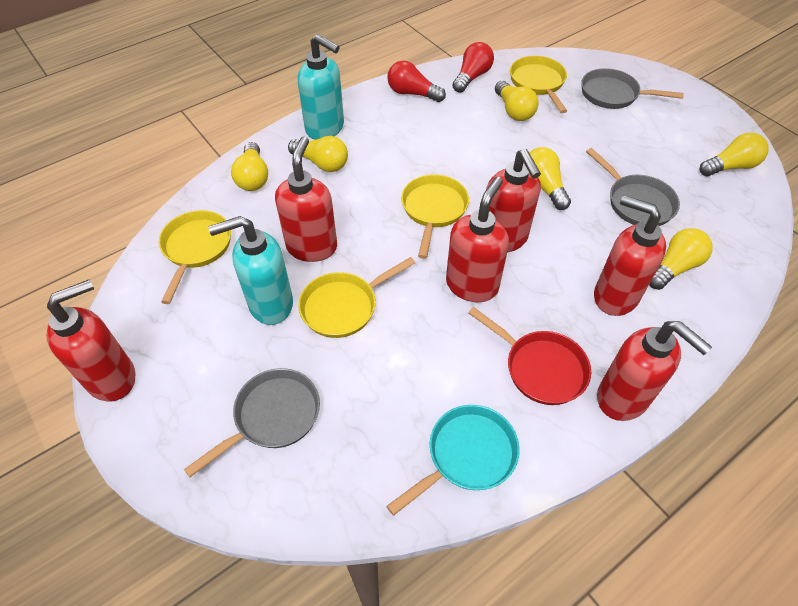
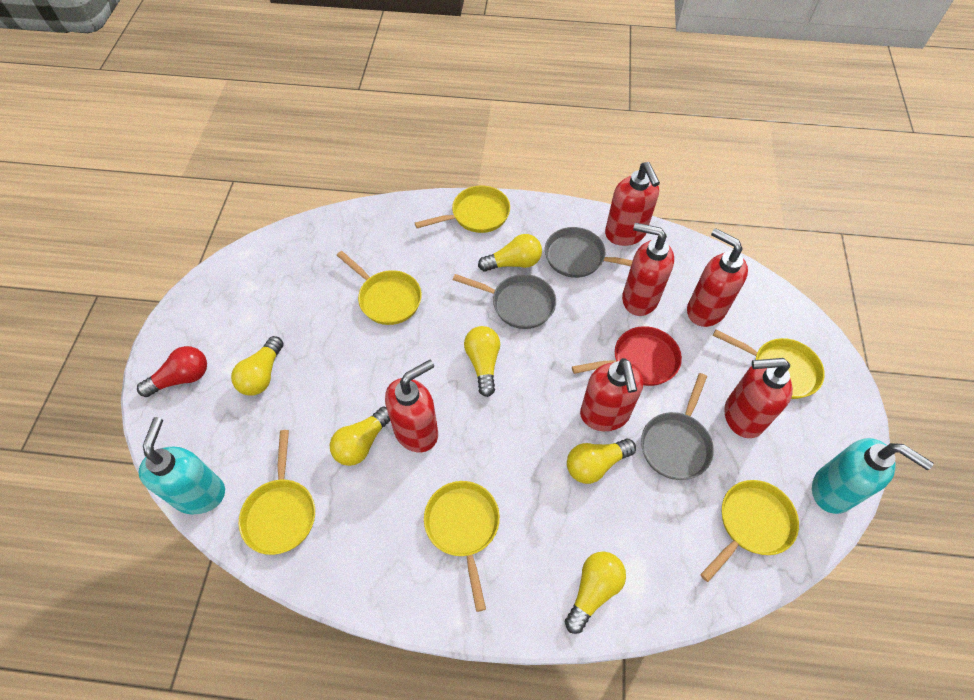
red light bulb: [387,61,446,102] [452,42,494,93] = 2 -> [137,346,207,397] = 1
turquoise pan: [386,405,520,516] = 1 -> none = 0
yellow pan: [159,210,231,304] [298,257,415,338] [401,174,469,259] [510,56,567,113] = 4 -> [239,430,315,555] [336,251,422,325] [415,186,510,233] [424,481,500,612] [700,480,799,582] [713,329,825,399] = 6

